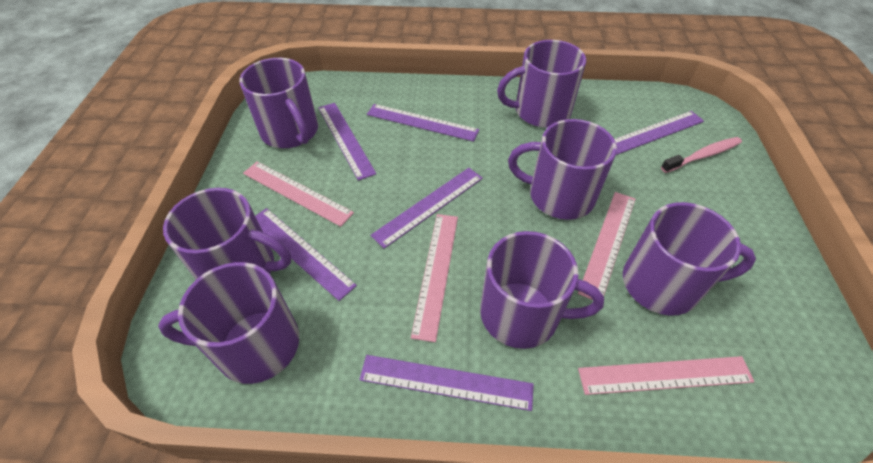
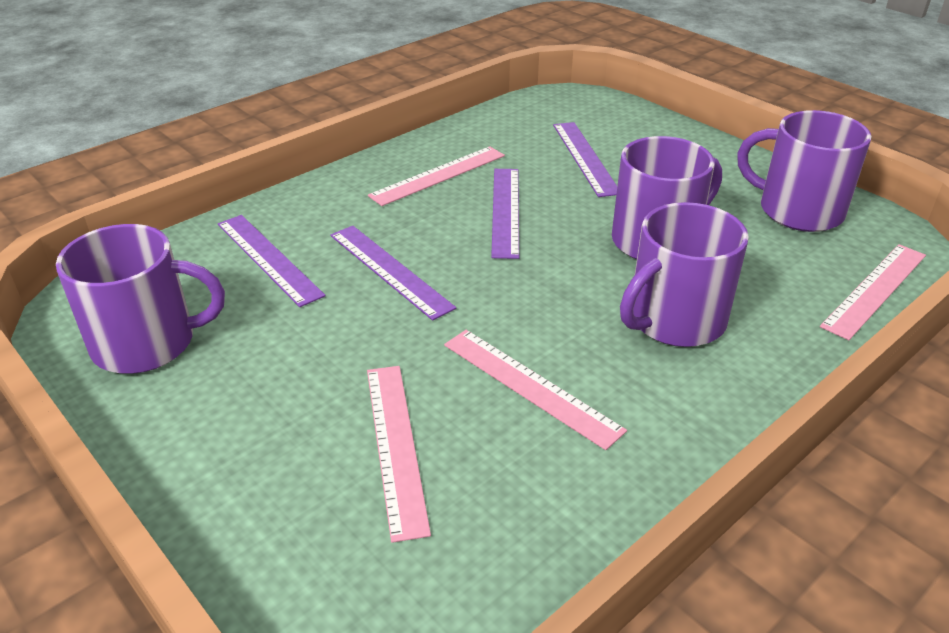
pink toothbrush: [661,137,742,173] = 1 -> none = 0
purple mug: [158,262,299,384] [163,188,291,279] [239,58,318,148] [480,231,604,349] [497,40,586,128] [508,119,617,220] [623,202,756,316] = 7 -> [56,224,225,374] [612,136,722,260] [620,202,749,347] [737,110,871,232] = 4
purple ruler: [255,208,357,301] [318,103,376,181] [359,355,534,411] [367,104,479,142] [370,168,483,249] [614,111,704,155] = 6 -> [218,215,326,307] [330,226,456,320] [491,169,519,259] [553,122,617,197] = 4

